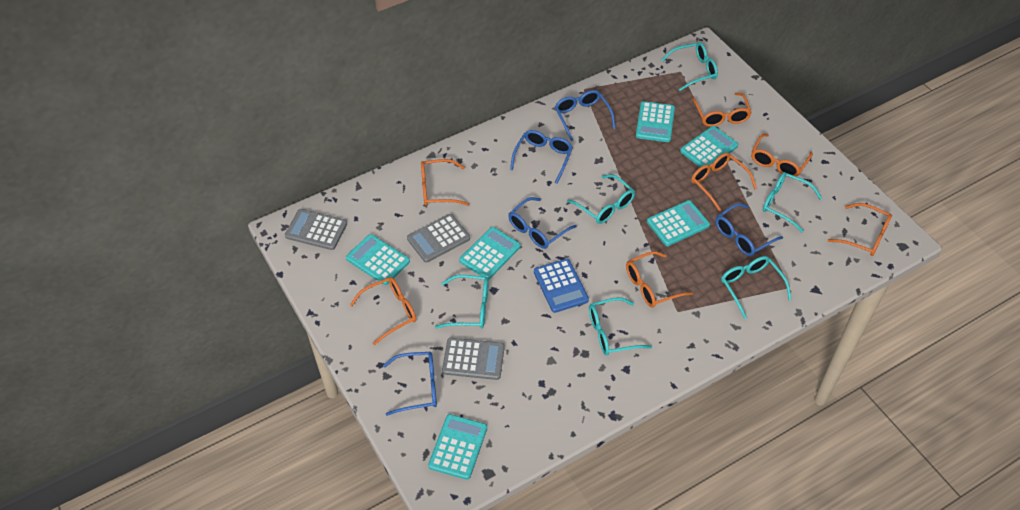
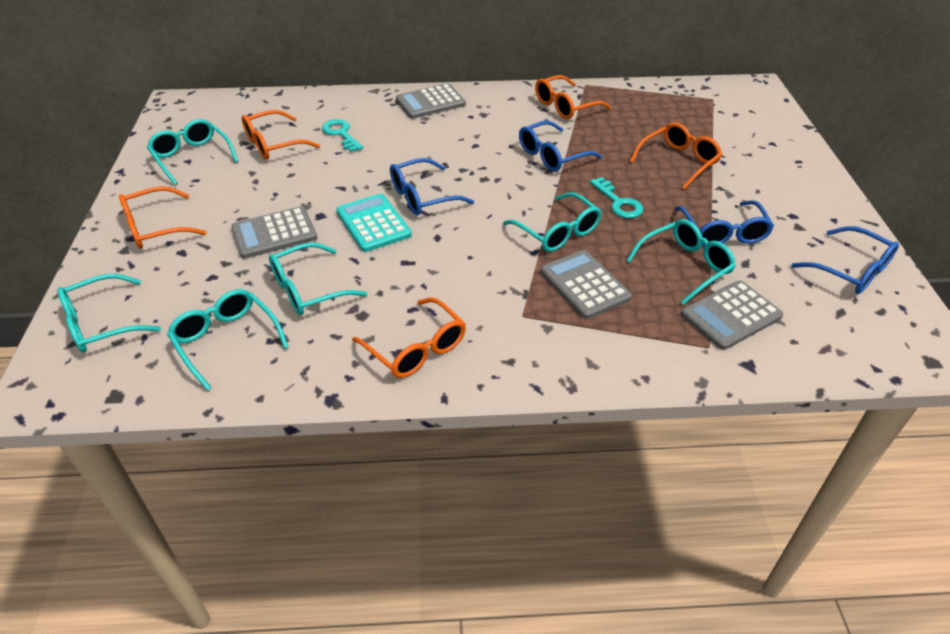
blue calculator: [534,259,589,313] = 1 -> none = 0
blue glasses: [383,352,437,416] [508,197,577,249] [510,130,573,184] [555,90,616,141] [715,203,783,256] = 5 -> [390,158,474,215] [519,121,602,172] [675,200,774,246] [791,226,899,294] = 4
grey calculator: [285,209,347,250] [407,214,470,263] [442,338,505,380] = 3 -> [231,206,317,259] [396,83,466,119] [540,250,632,319] [681,281,783,350] = 4
orange glasses: [350,277,416,345] [421,159,469,206] [626,251,693,307] [691,92,752,127] [691,153,757,212] [751,133,813,177] [828,203,892,256] = 7 -> [119,186,207,249] [242,110,320,159] [352,297,466,378] [535,75,611,119] [630,122,722,189] = 5
turquoise calculator: [346,234,410,285] [428,414,487,480] [459,227,521,280] [636,101,675,142] [647,200,710,246] [680,126,738,167] = 6 -> [336,194,412,252] = 1
turquoise key: none = 0 -> [322,119,363,152] [590,177,643,218] = 2

